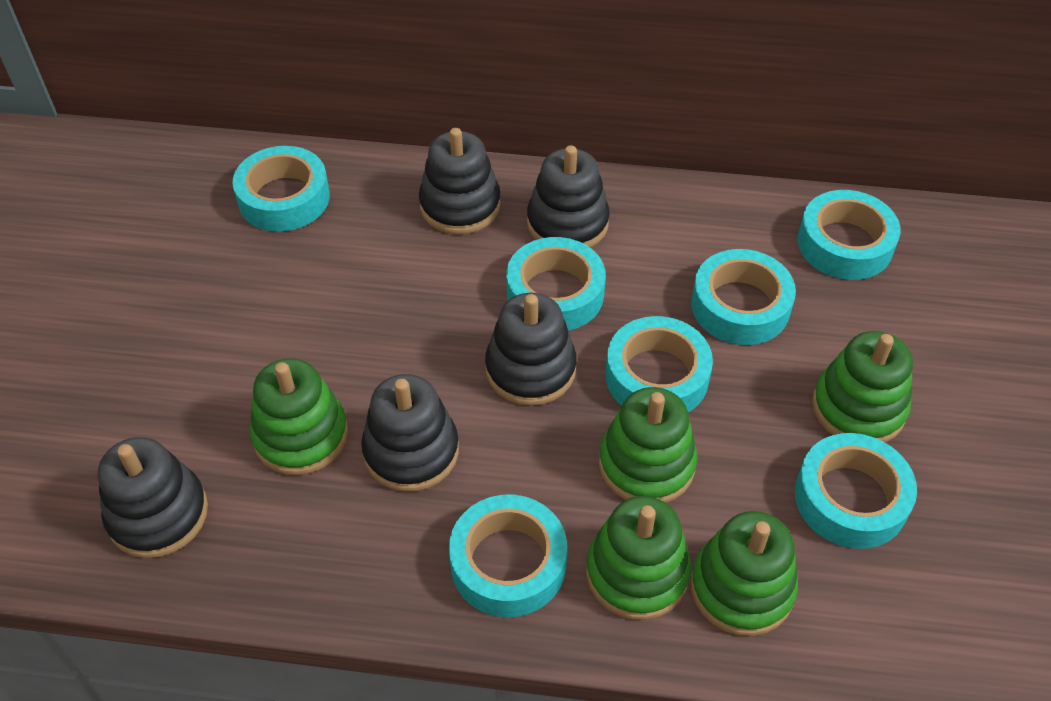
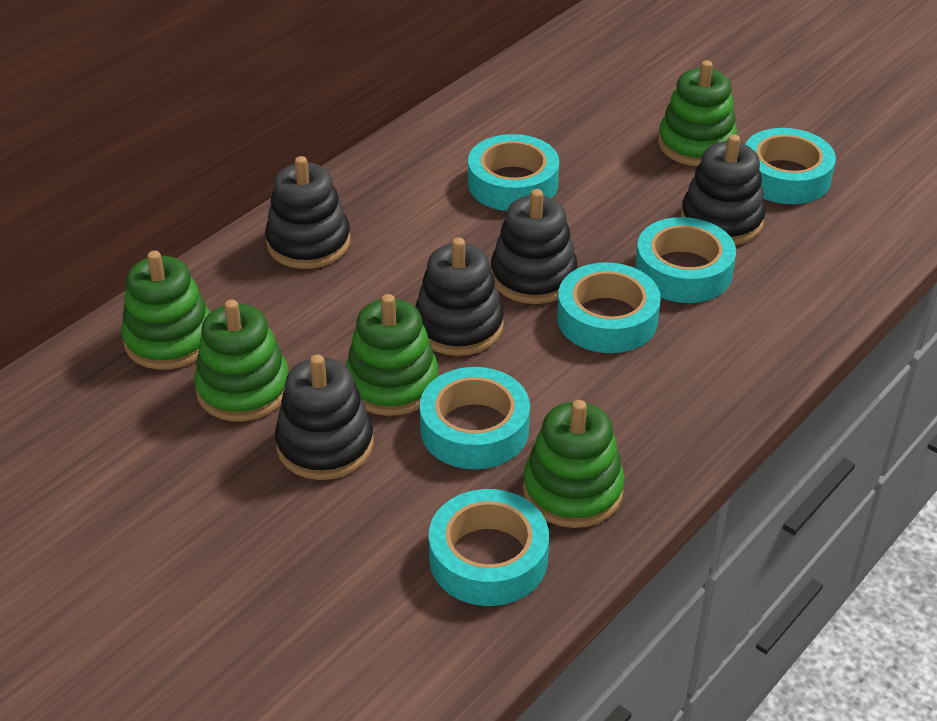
turquoise tape: [232,146,330,232] [449,495,567,617] [506,237,606,331] [606,316,713,412] [691,249,796,345] [795,433,917,549] [798,190,900,280] = 7 -> [419,367,530,469] [429,489,549,606] [468,134,559,211] [557,263,661,353] [635,217,736,303] [745,128,836,204] = 6

